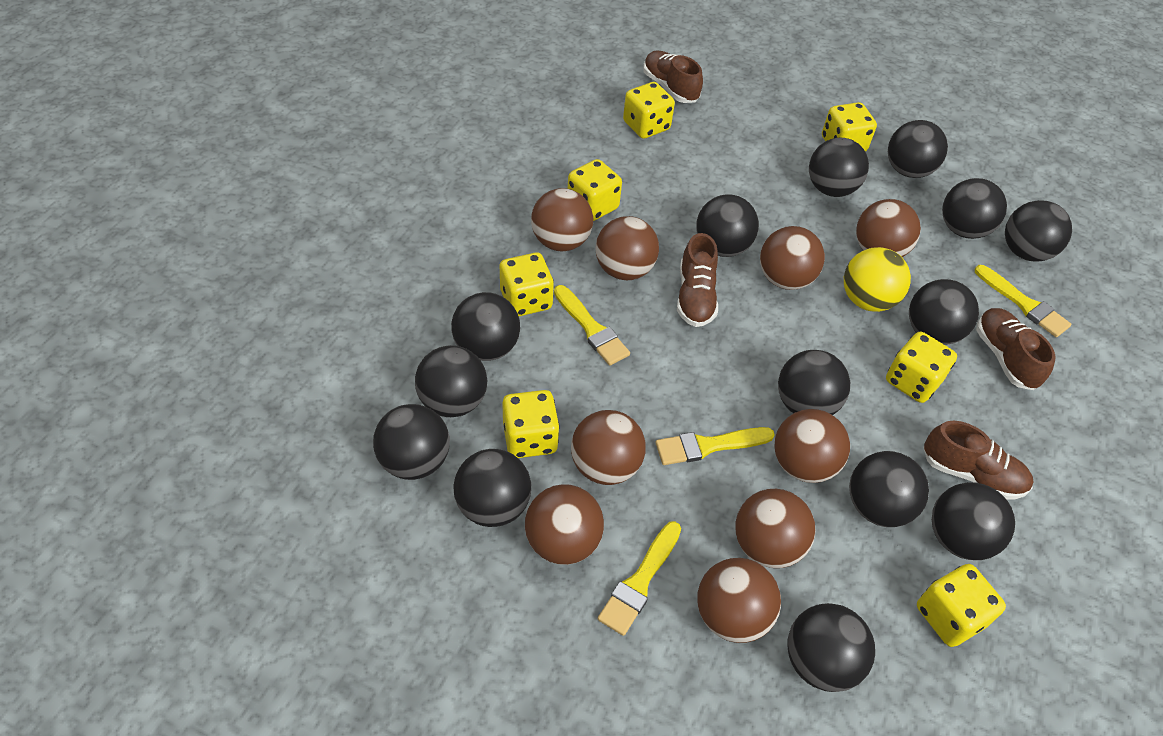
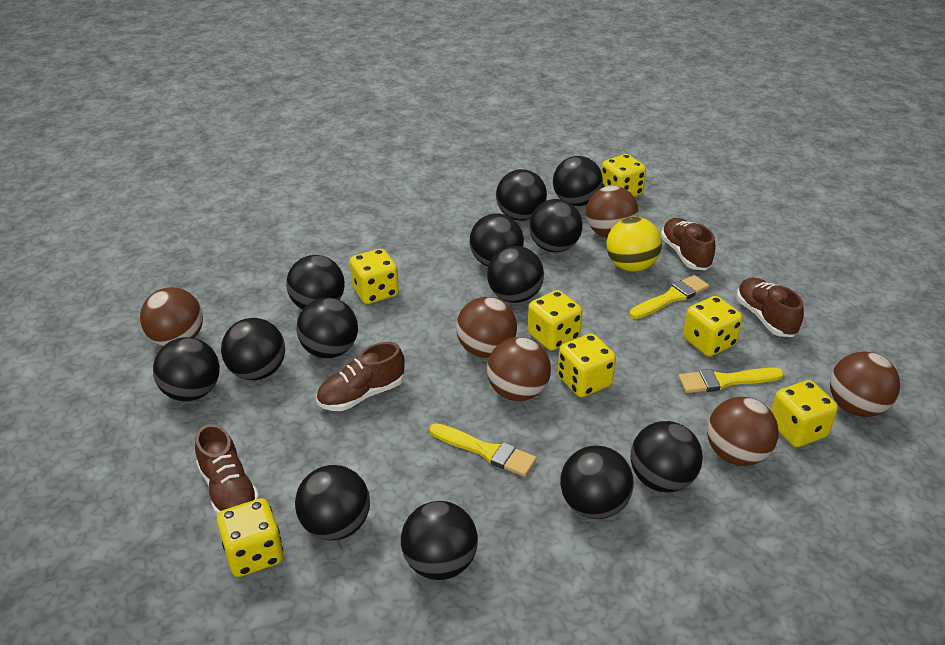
black ball: [373,404,450,480] [415,345,487,417] [451,292,520,361] [454,449,531,527] [696,194,759,257] [778,350,850,415] [787,603,875,692] [809,138,869,197] [849,451,929,527] [888,120,948,178] [909,279,979,345] [932,482,1015,560] [942,178,1007,239] [1005,200,1072,262] = 14 -> [153,337,220,401] [221,318,285,380] [286,255,345,310] [295,465,370,540] [296,297,358,359] [401,501,478,580] [469,213,524,266] [487,246,544,303] [496,169,547,221] [529,199,583,252] [553,156,603,206] [560,446,634,519] [630,421,703,492] = 13
brown ball: [525,484,604,565] [531,188,593,251] [571,410,646,485] [596,216,659,280] [697,558,781,643] [735,489,815,568] [760,226,825,290] [774,409,850,483] [856,199,921,257] = 9 -> [140,287,203,346] [456,297,517,358] [487,337,551,401] [586,186,639,238] [707,397,779,466] [830,351,900,417] = 6
yellow brush: [554,285,630,366] [598,521,681,636] [655,427,775,465] [975,265,1072,337] = 4 -> [429,423,537,477] [629,275,709,319] [678,368,784,393] = 3

